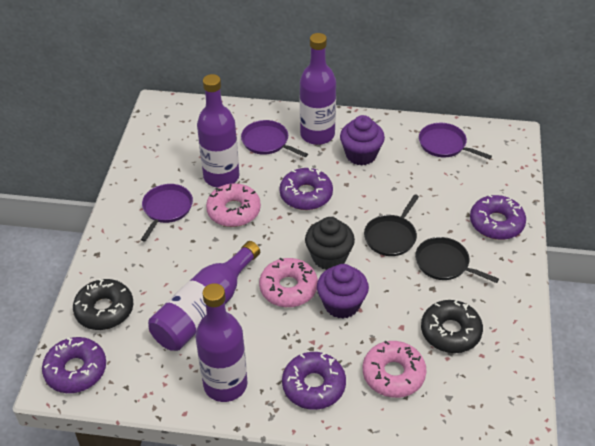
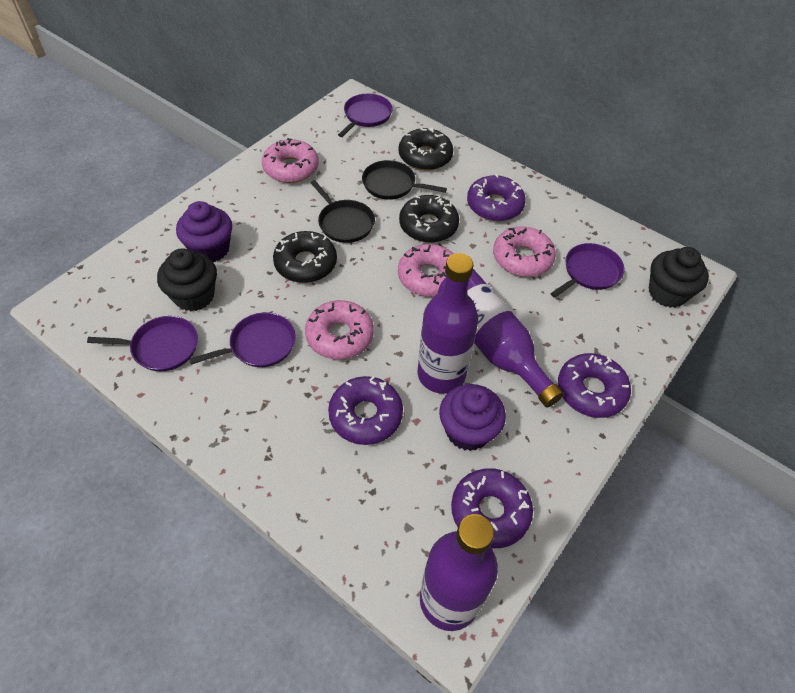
black cupcake: [305,217,355,270] = 1 -> [157,248,217,311] [649,247,709,308] = 2
black donut: [73,279,133,330] [421,299,483,353] = 2 -> [273,231,337,283] [399,126,453,171] [399,195,459,243] = 3
pink donut: [206,183,261,227] [259,257,318,307] [363,341,427,398] = 3 -> [262,138,319,183] [305,300,374,359] [398,244,453,297] [493,226,556,277] = 4
purple bottle: [148,241,260,351] [195,283,247,402] [197,74,240,187] [300,33,336,145] = 4 -> [418,253,479,394] [420,514,498,631] [438,269,564,408] = 3
purple pan: [141,184,193,242] [241,120,308,157] [419,123,492,159] = 3 -> [87,316,198,372] [189,312,296,367] [338,94,393,137] [550,243,625,298] = 4

